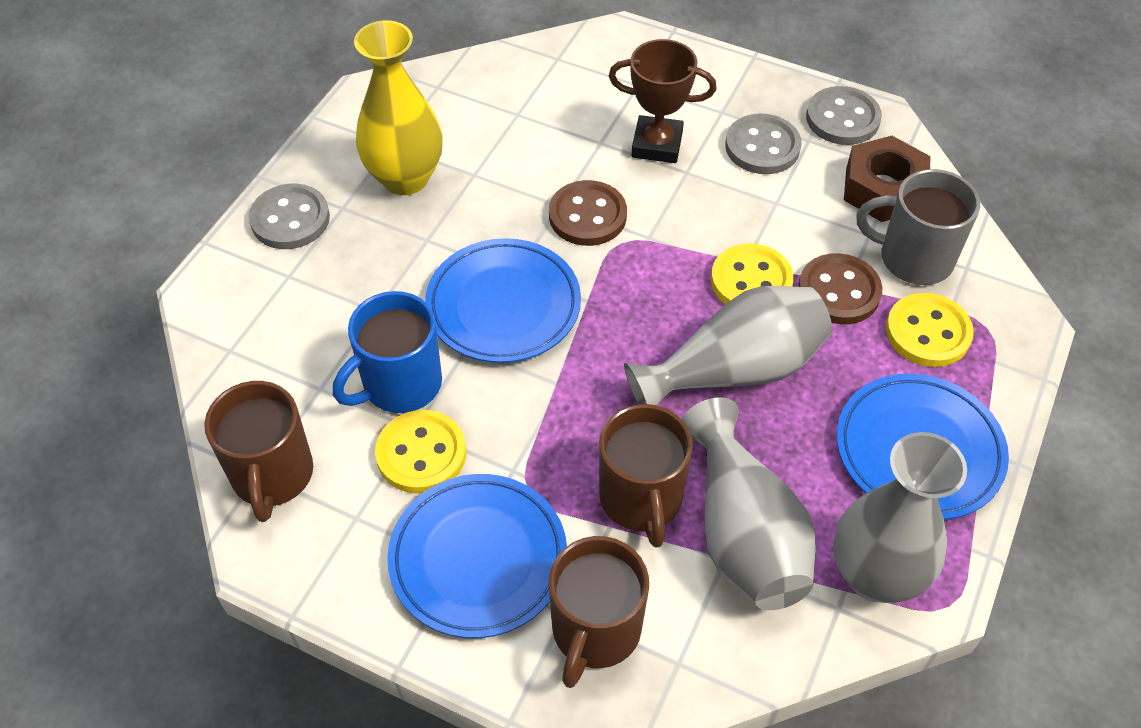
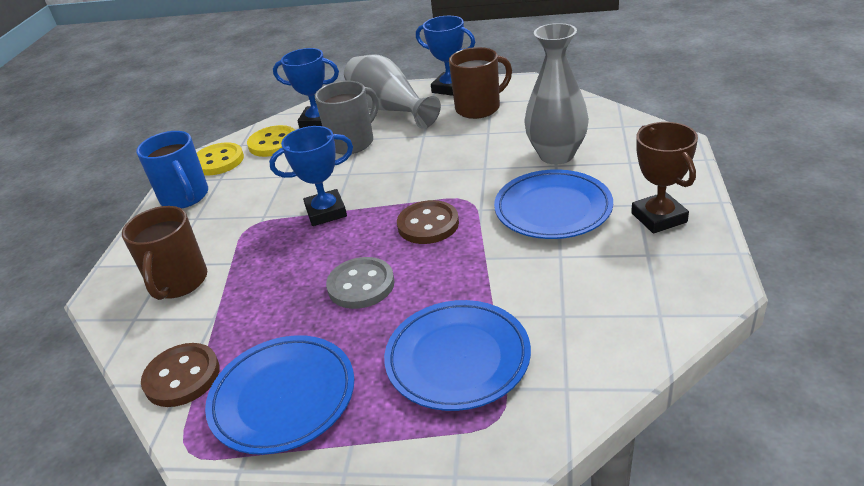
blue trophy: none = 0 -> [269,126,353,226] [273,48,339,129] [416,16,475,96] = 3
brown mug: [204,381,313,522] [549,536,649,688] [599,404,693,548] = 3 -> [122,206,207,300] [449,47,512,119] = 2
brown nut: [844,136,931,222] = 1 -> none = 0
grey button: [249,184,330,249] [725,113,802,174] [806,86,882,145] = 3 -> [326,257,395,309] = 1
grey vase: [624,286,832,406] [682,397,816,610] [833,432,967,603] = 3 -> [344,54,441,129] [525,23,589,164] = 2
yellow button: [375,410,466,493] [711,243,794,304] [886,293,974,367] = 3 -> [197,142,244,175] [247,125,295,157] = 2
yellow vase: [354,20,443,195] = 1 -> none = 0

